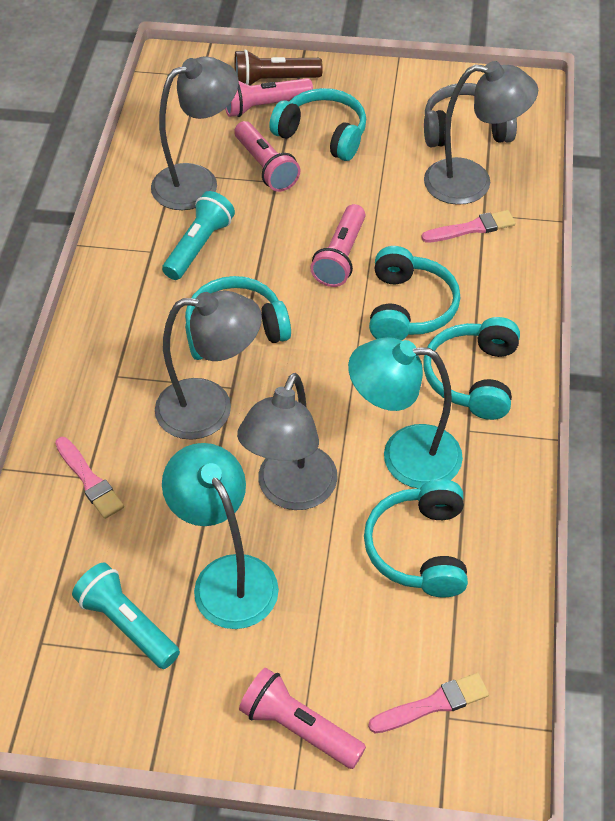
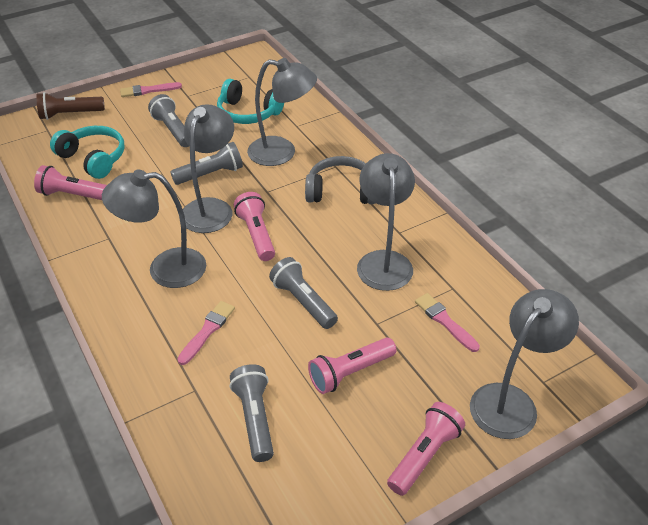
grey flashlight: none = 0 -> [148,94,189,147] [170,142,243,185] [230,364,274,462] [269,257,338,329] = 4
grey lamp: [151,56,239,210] [155,291,262,440] [237,373,338,510] [424,61,538,205] = 4 -> [102,170,206,288] [183,104,234,233] [247,58,317,166] [357,153,415,291] [470,289,579,439] = 5
turquoise flashlight: [72,563,180,669] [162,191,235,280] = 2 -> none = 0
turquoise headphones: [185,276,291,360] [269,88,366,161] [364,479,468,598] [369,246,460,341] [423,317,520,420] = 5 -> [50,126,125,179] [217,79,284,124] = 2
turquoise lamp: [162,443,279,629] [348,337,463,489] = 2 -> none = 0

